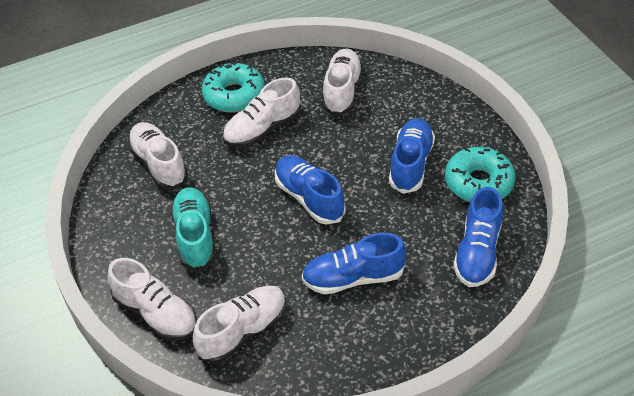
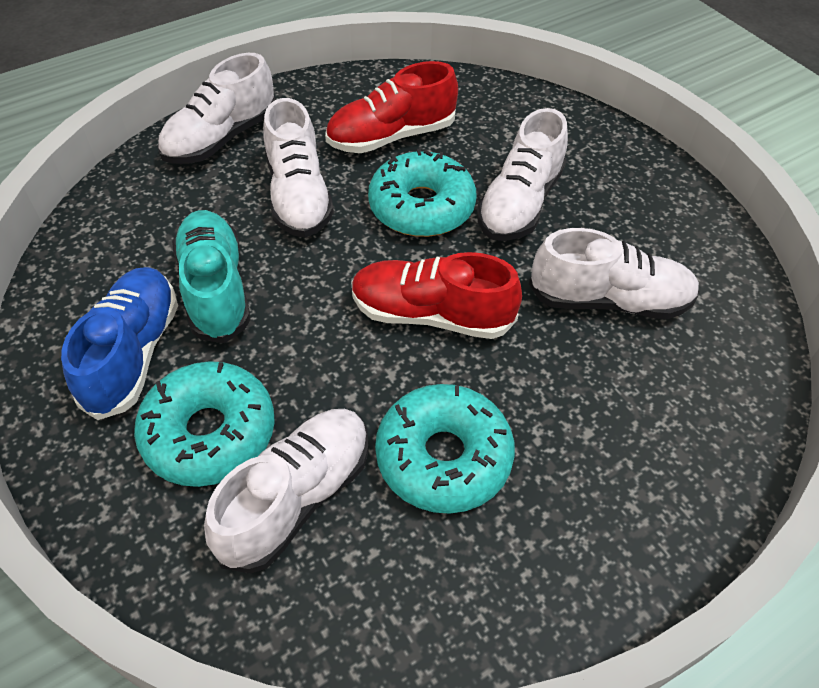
blue shoe: [275,156,346,224] [302,233,406,295] [389,118,435,194] [453,187,503,287] = 4 -> [61,267,178,420] = 1
red shoe: none = 0 -> [325,61,458,153] [351,252,522,339] = 2
turquoise donut: [202,61,265,113] [445,147,516,202] = 2 -> [134,361,275,487] [368,149,477,237] [375,384,515,514] = 3

